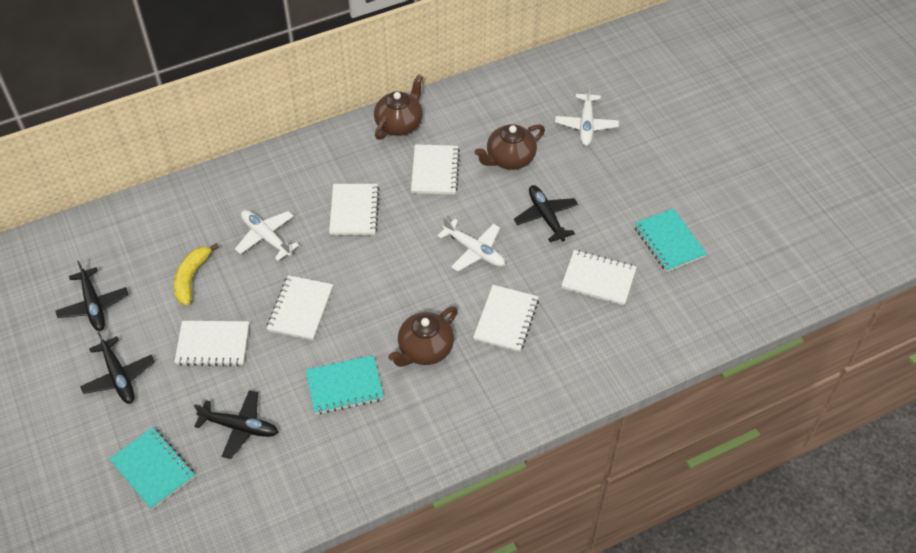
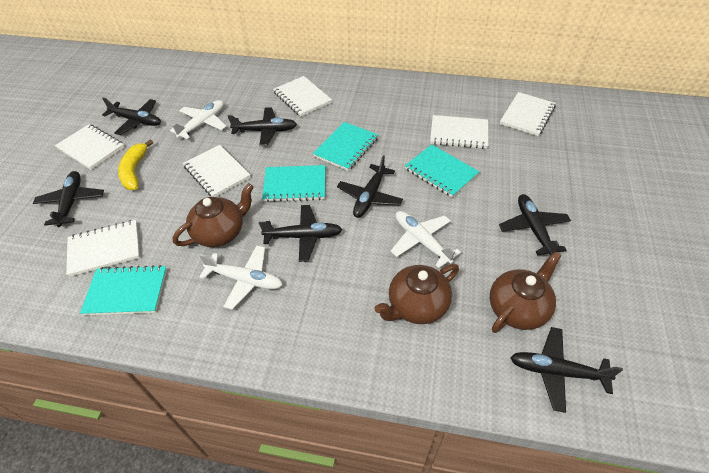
black plane: [55,261,128,331] [80,332,155,404] [194,390,278,459] [514,185,578,242] = 4 -> [33,171,104,227] [102,98,161,135] [228,107,297,146] [259,205,342,262] [337,155,403,218] [499,194,571,255] [510,327,623,413] = 7
turquoise notebook: [109,427,195,510] [306,355,384,414] [634,208,707,272] = 3 -> [80,265,167,315] [262,165,325,202] [313,122,378,171] [405,145,479,198] = 4

